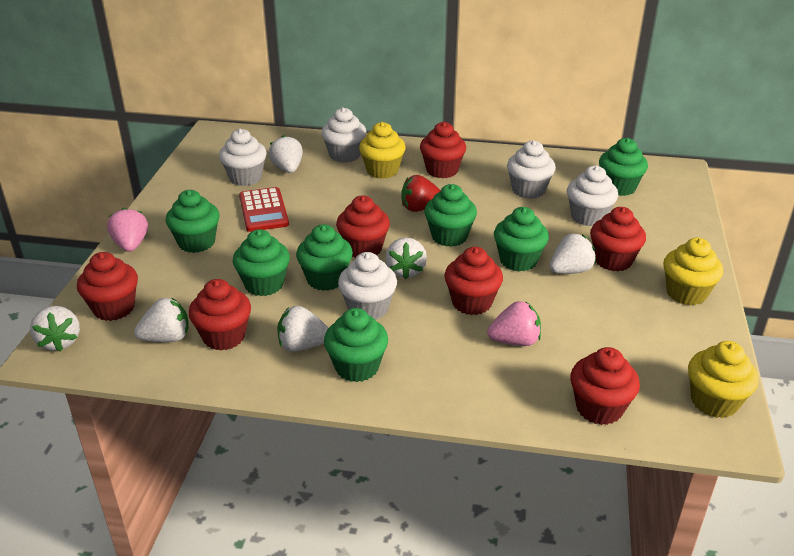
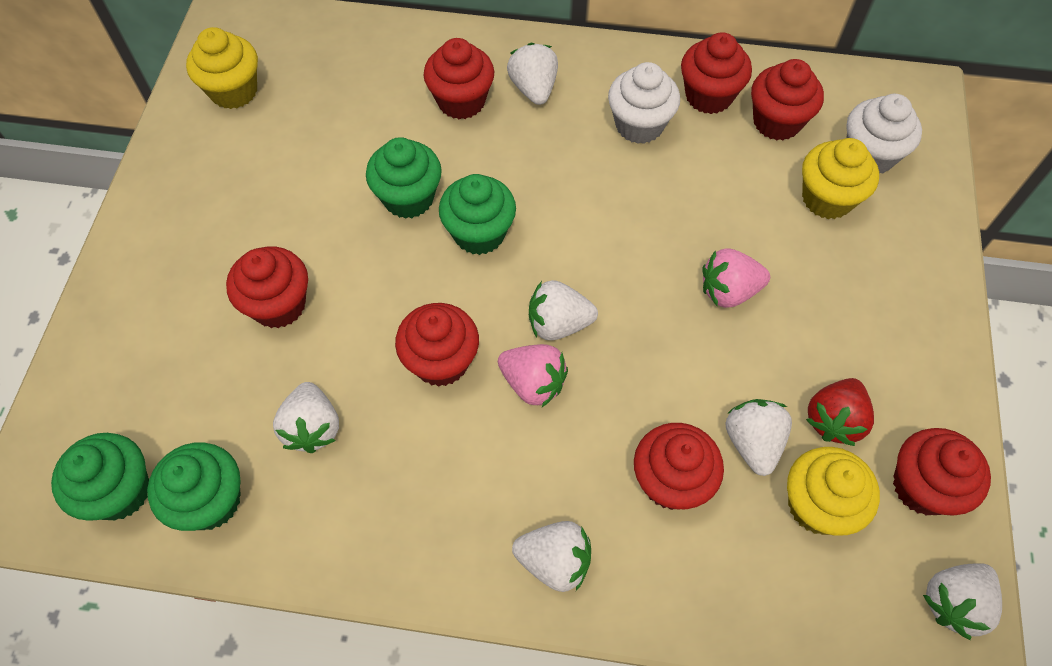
green cupcake: [166,190,219,253] [233,229,290,296] [296,224,353,291] [324,308,388,382] [424,184,477,247] [494,207,549,272] [599,138,648,196] = 7 -> [51,433,149,521] [147,442,241,531] [366,137,442,219] [439,174,516,255] = 4
red calculator: [239,187,289,232] = 1 -> none = 0
white cupcake: [219,129,267,186] [321,107,366,163] [338,252,397,319] [507,140,556,199] [567,166,618,226] = 5 -> [608,62,680,144] [846,94,922,173] = 2

